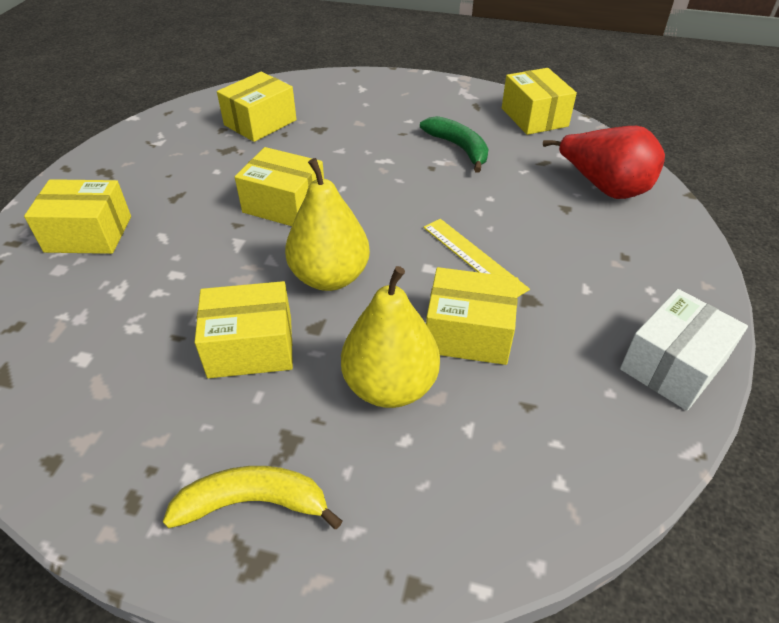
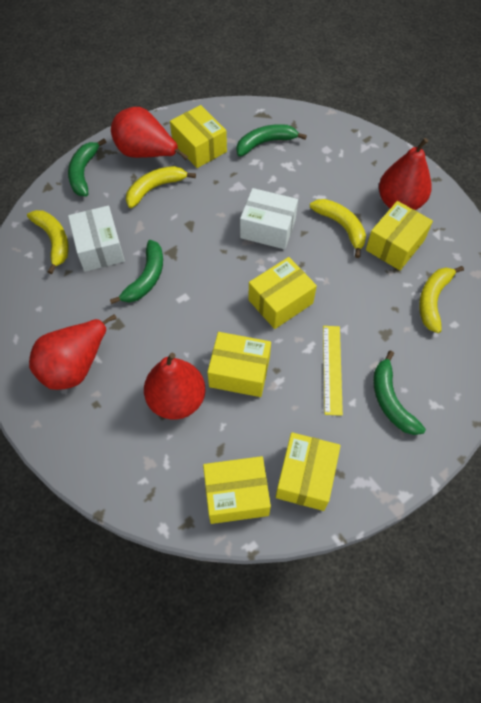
green banana: [420,116,489,173] = 1 -> [68,139,106,196] [110,240,163,304] [236,124,307,157] [373,350,426,435] = 4
red pear: [543,126,665,199] = 1 -> [29,315,117,390] [111,107,188,160] [144,353,206,420] [379,138,432,210] = 4
white box: [620,289,748,411] = 1 -> [68,206,125,272] [240,188,298,249] = 2
yellow banana: [163,466,342,529] = 1 -> [27,210,69,274] [126,166,196,208] [310,199,366,258] [419,266,464,333] = 4
yellow pear: [285,158,370,291] [341,266,440,408] = 2 -> none = 0

